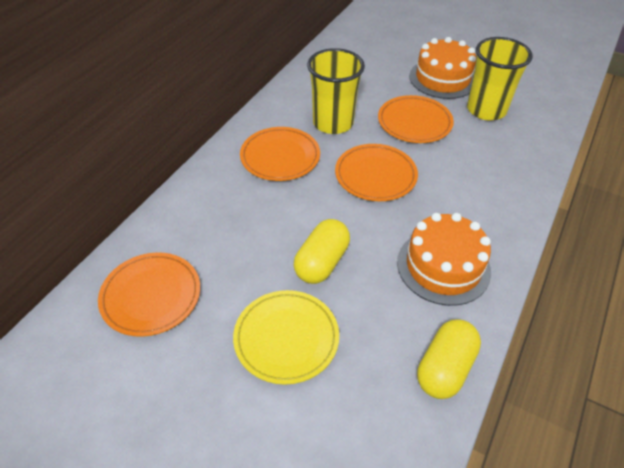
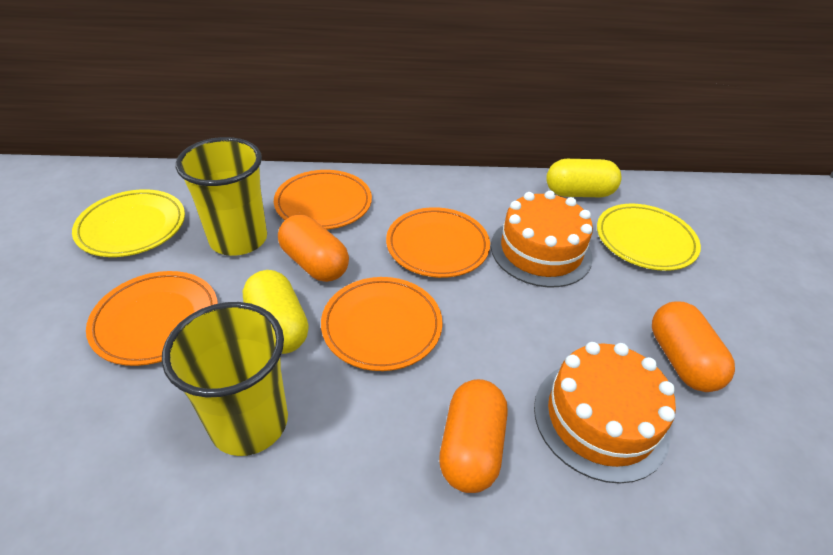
orange capsule: none = 0 -> [278,215,349,282] [439,379,507,493] [652,301,735,392] = 3
yellow plate: [233,290,339,385] = 1 -> [72,189,185,257] [597,204,701,271] = 2

